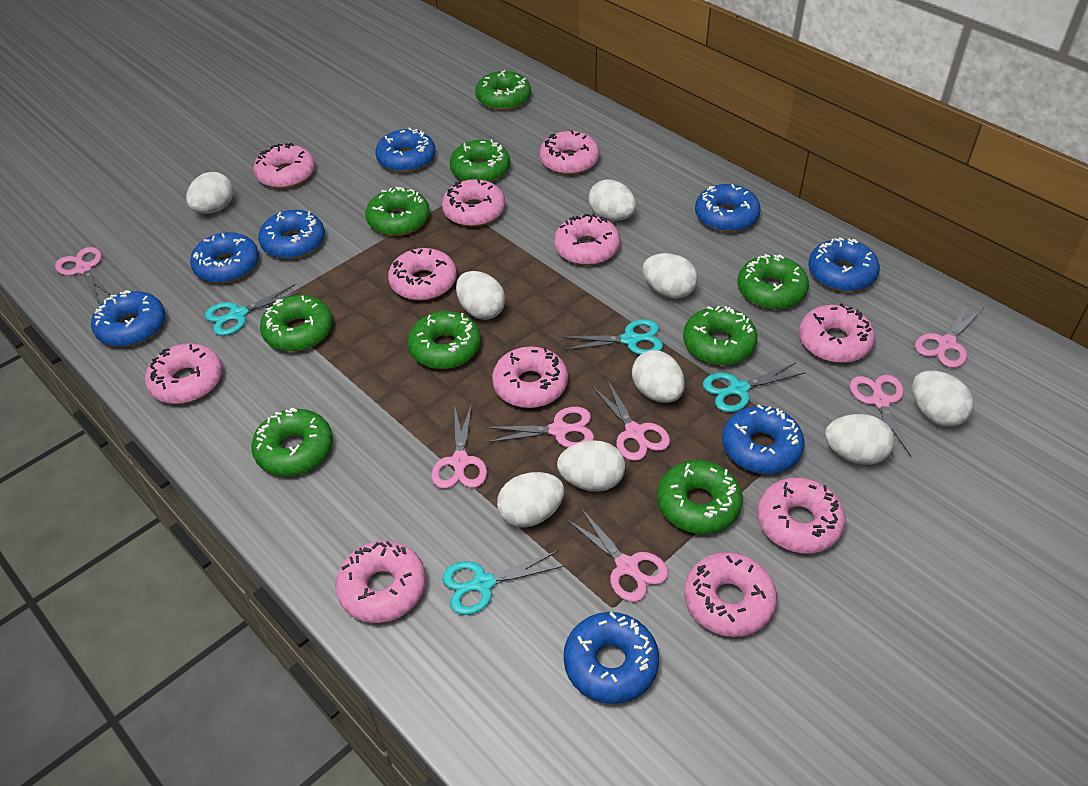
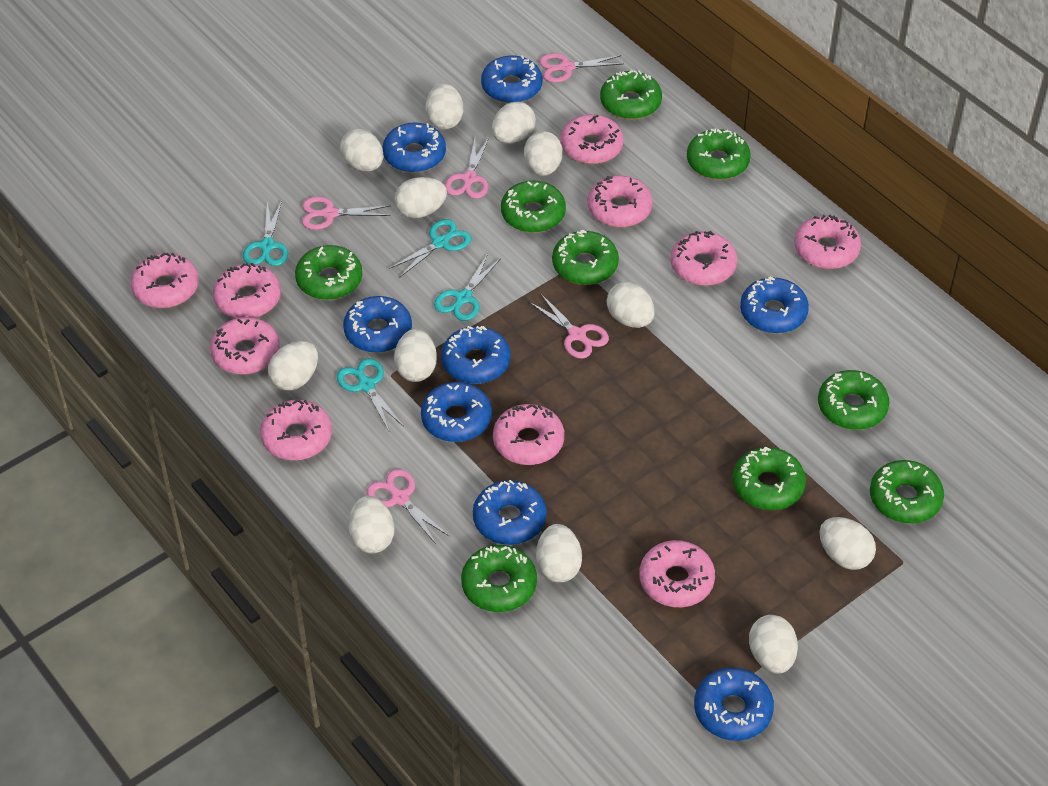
pink donut: [145,344,223,404] [253,143,315,189] [335,541,426,623] [388,248,457,301] [442,179,505,227] [492,346,568,408] [539,130,600,175] [554,214,620,265] [684,552,777,637] [757,478,846,554] [799,303,875,363] = 11 -> [131,252,199,308] [210,317,280,375] [213,263,281,318] [260,399,332,460] [493,404,564,465] [560,114,624,164] [588,175,653,227] [639,540,715,607] [671,231,737,286] [794,215,861,269] = 10
pink scissors: [55,247,111,302] [431,403,487,489] [485,407,594,448] [566,508,668,602] [592,379,670,461] [850,375,912,457] [915,302,983,368] = 7 -> [302,197,391,230] [367,469,450,544] [445,138,489,199] [529,293,609,359] [539,53,624,83] = 5
white egg: [186,172,233,214] [456,271,505,320] [497,472,565,528] [557,440,625,492] [588,179,636,221] [632,350,685,403] [643,253,698,299] [825,414,894,465] [912,370,973,427] = 9 -> [268,341,318,391] [340,129,383,171] [348,496,394,553] [394,329,437,382] [395,177,447,218] [425,83,463,130] [492,102,536,143] [524,131,563,176] [536,524,582,583] [607,282,655,328] [749,615,798,674] [820,517,876,570] = 12

